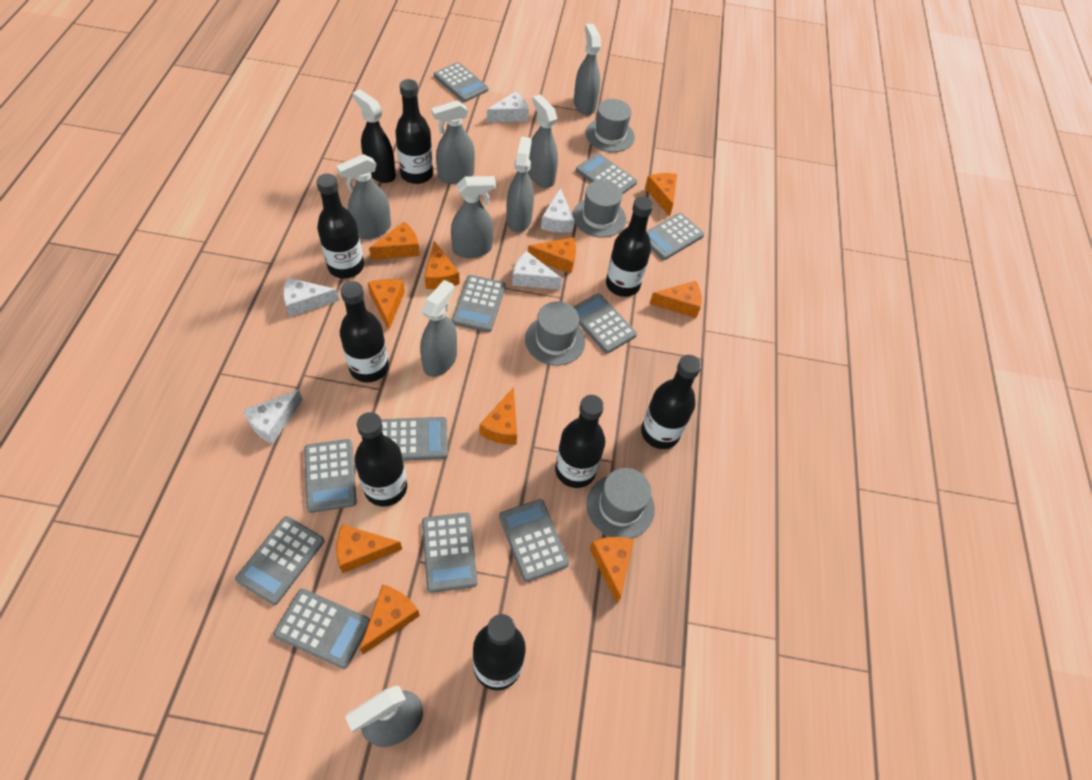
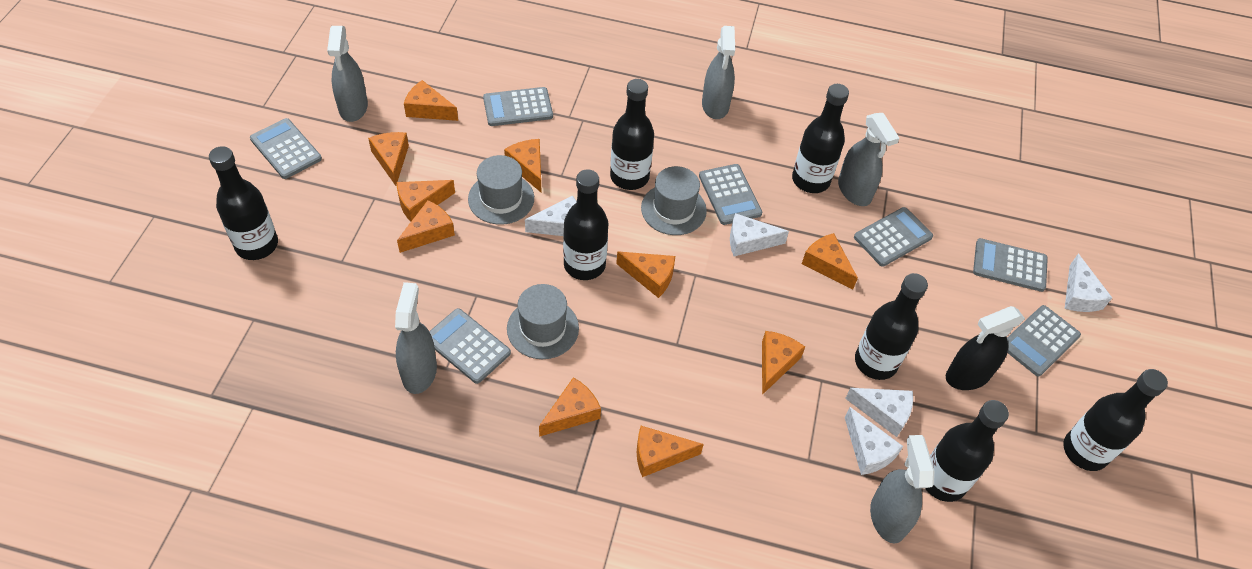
black bottle: [316,174,364,279] [340,281,389,382] [354,412,407,506] [395,79,433,184] [473,614,526,690] [555,395,605,488] [606,196,653,297] [641,355,701,449] = 8 -> [209,146,278,260] [563,169,608,280] [610,79,654,190] [792,84,849,193] [855,273,928,380] [925,400,1009,502] [1063,369,1168,471] = 7
grey calculator: [235,516,324,605] [274,588,370,669] [304,439,357,513] [381,417,448,461] [422,513,478,593] [434,62,489,102] [452,275,506,332] [499,499,569,582] [573,293,637,354] [576,153,637,195] [646,213,704,260] = 11 -> [250,118,322,179] [429,308,511,384] [483,87,553,126] [699,164,762,225] [854,207,933,267] [973,238,1048,292] [1007,305,1081,376] = 7
grey hat: [525,301,585,366] [573,180,626,238] [585,99,635,152] [586,468,655,539] = 4 -> [468,155,534,225] [507,284,579,359] [641,166,707,235] = 3
grey spray bottle: [336,154,391,239] [345,686,423,747] [420,280,457,377] [431,100,475,184] [451,176,496,258] [506,136,534,232] [528,94,558,188] [574,24,601,115] = 8 -> [327,26,368,122] [395,282,437,394] [702,26,735,119] [838,113,900,206] [870,435,934,543] = 5

